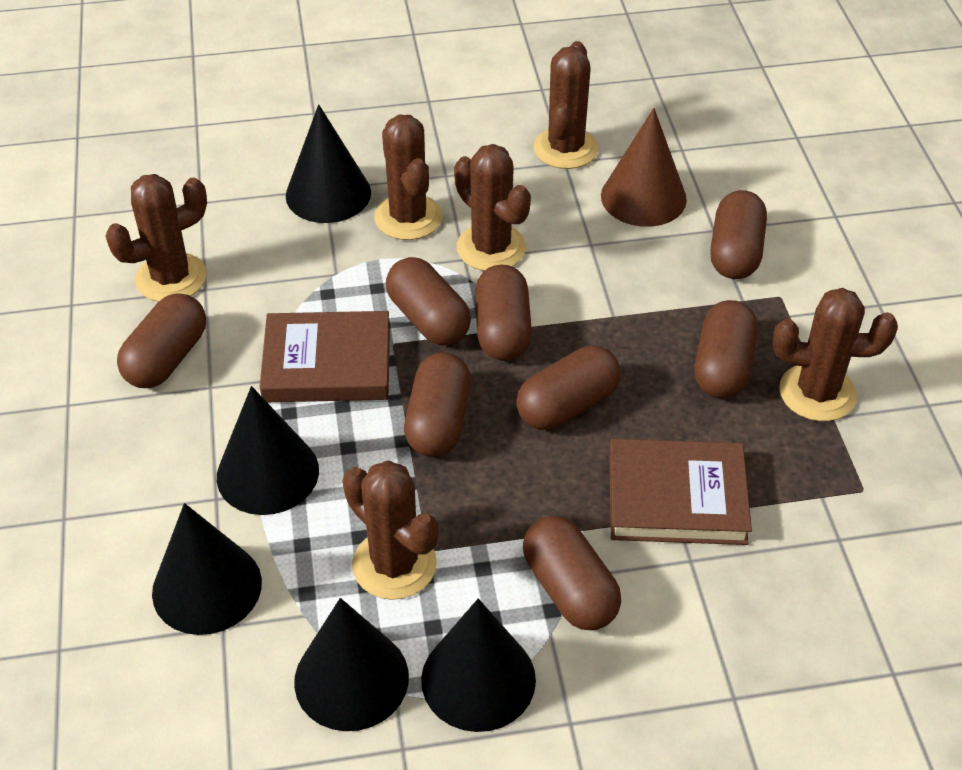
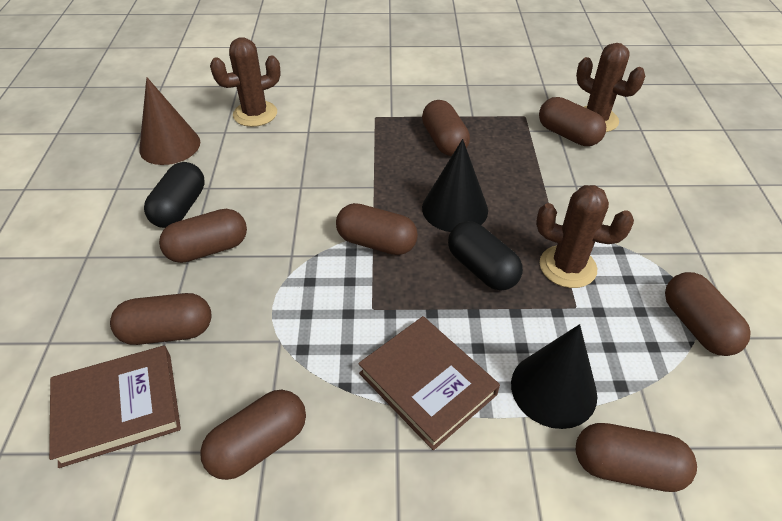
black capsule: none = 0 -> [144,162,205,228] [448,221,523,291] = 2
black cone: [152,503,262,635] [217,386,319,515] [286,104,371,223] [294,598,409,731] [421,599,536,732] = 5 -> [422,139,488,232] [511,324,598,429] = 2
brown cactus: [106,174,207,302] [342,460,438,600] [374,115,443,240] [454,144,531,271] [533,41,598,169] [773,288,898,421] = 6 -> [210,37,281,127] [536,185,634,288] [576,43,645,132] = 3

